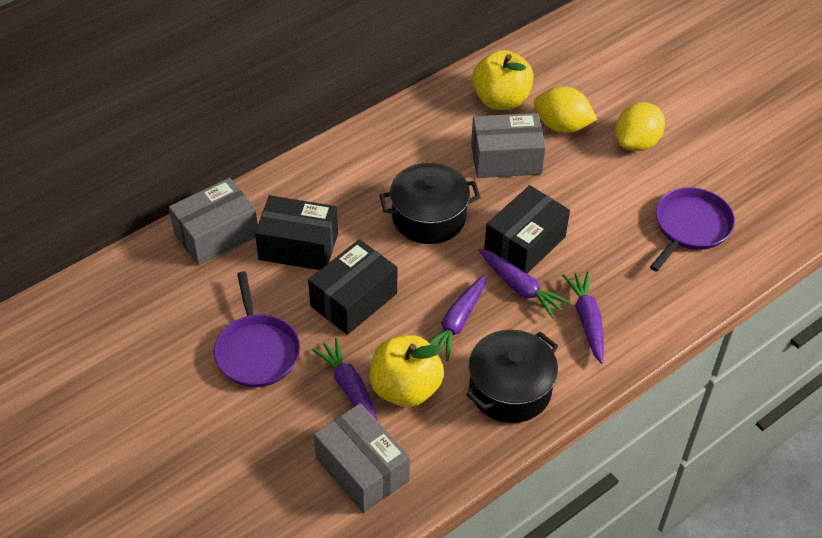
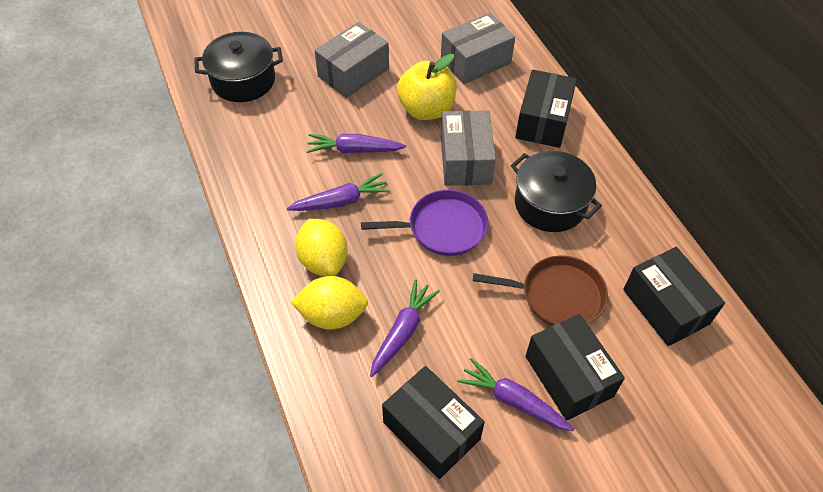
black box: [255,195,338,270] [308,239,397,335] [484,185,570,273] = 3 -> [382,366,485,479] [515,70,577,148] [525,314,625,421] [623,247,725,346] = 4
brown pan: none = 0 -> [473,255,608,326] = 1
purple pan: [214,271,300,387] [650,187,735,272] = 2 -> [361,190,488,256] = 1
yellow apple: [370,335,444,407] [472,50,534,110] = 2 -> [397,54,457,120] = 1

